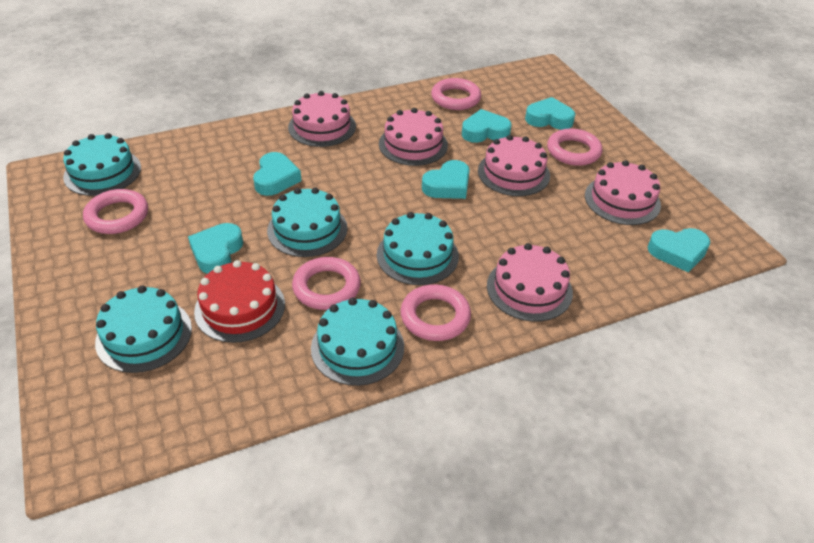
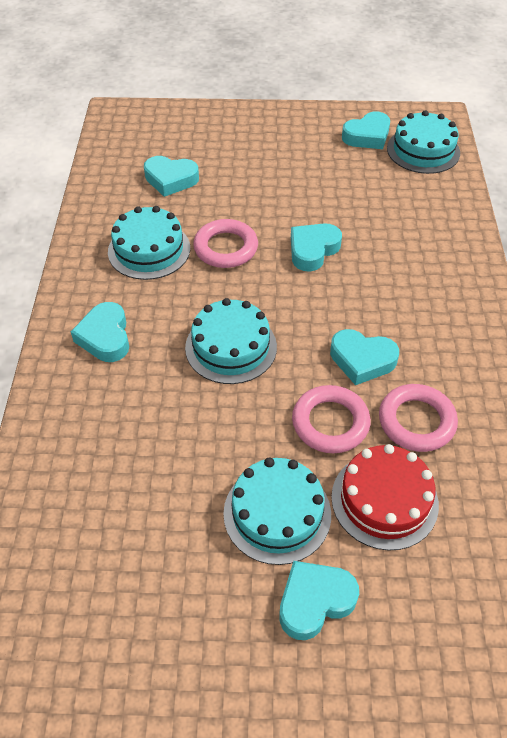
pink cake: [288,91,356,147] [379,108,448,166] [478,135,550,196] [487,243,573,322] [585,160,661,225] = 5 -> none = 0
pink ring: [83,189,148,234] [292,257,361,310] [400,284,471,341] [431,78,481,110] [547,128,602,166] = 5 -> [193,219,258,268] [292,385,371,453] [379,384,458,452] = 3
turquoise cake: [63,133,141,196] [95,286,192,373] [267,187,347,257] [311,298,404,386] [377,212,459,285] = 5 -> [108,206,190,280] [185,298,277,384] [223,458,331,565] [387,110,460,174] = 4

